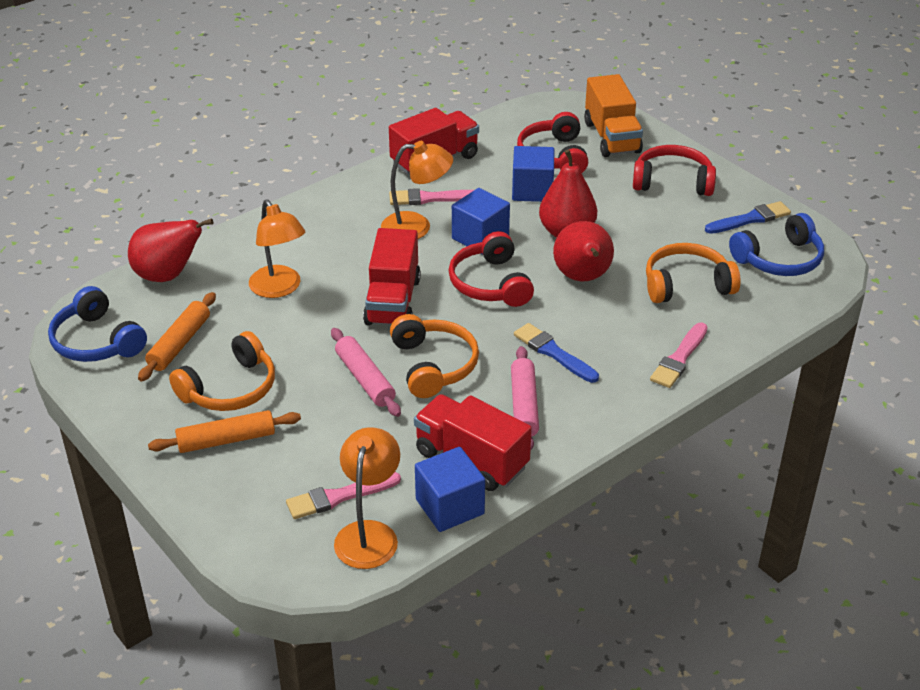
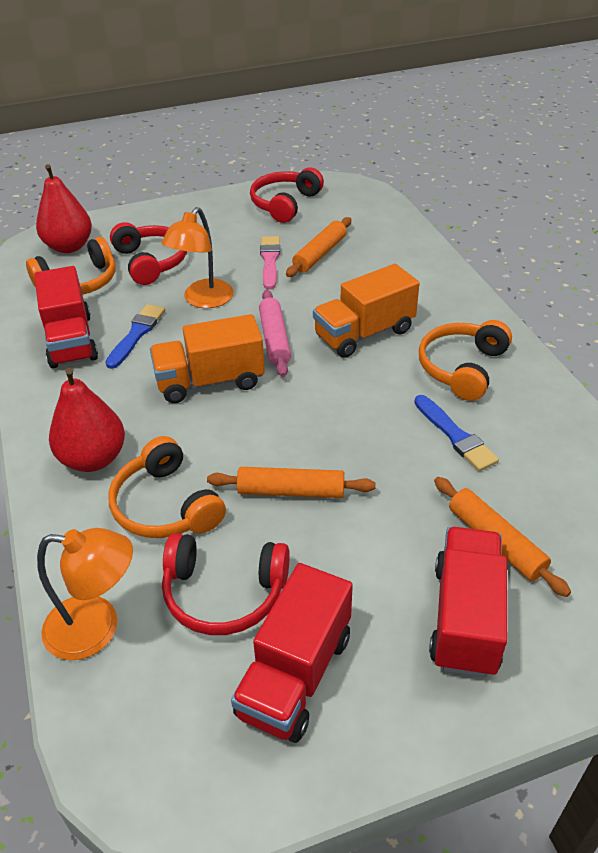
blue cube: [415,447,485,532] [452,188,510,254] [512,146,554,202] = 3 -> none = 0
blue headphones: [48,286,147,362] [729,213,824,276] = 2 -> none = 0
orange lamp: [249,199,305,298] [334,427,400,569] [381,141,453,239] = 3 -> [37,528,133,660] [162,207,234,308] = 2
orange rolling pin: [138,292,216,381] [148,410,301,453] = 2 -> [207,467,376,498] [286,217,351,277] [434,477,571,597] = 3
orange truck: [584,74,643,157] = 1 -> [150,314,265,403] [313,264,420,358] = 2
pink brush: [286,472,401,519] [389,188,474,205] [650,322,708,388] = 3 -> [260,236,280,290] = 1
pink rolling pin: [331,328,401,417] [511,346,539,450] = 2 -> [259,290,291,377] = 1
red pear: [128,218,213,282] [539,149,597,237] [553,221,614,282] = 3 -> [36,164,92,253] [49,368,125,472] = 2

